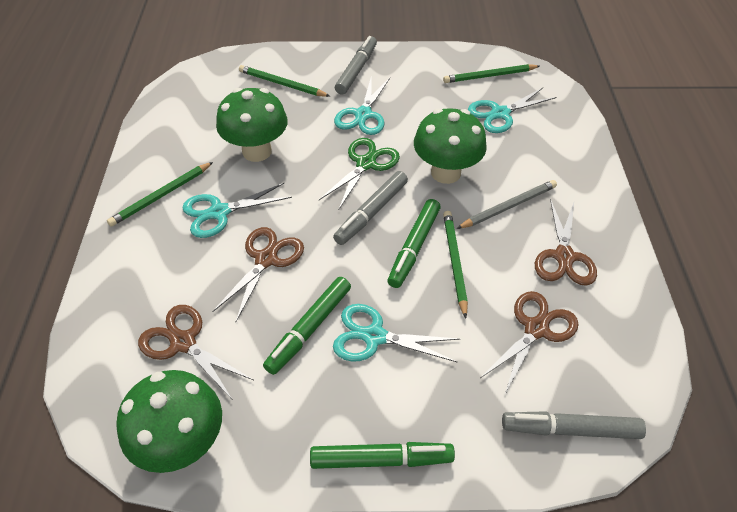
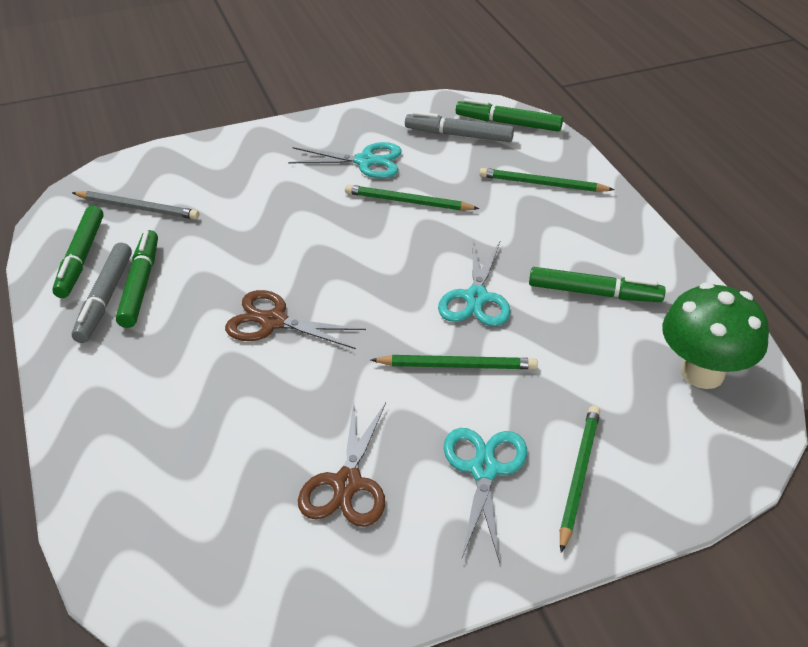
brown scissors: [138,305,253,399] [212,227,304,321] [480,291,579,396] [535,199,597,286] = 4 -> [225,290,366,349] [298,401,386,527] = 2
green marker: [263,277,351,375] [310,442,455,469] [387,199,441,288] = 3 -> [52,206,103,298] [116,230,158,328] [456,98,563,132] [529,267,666,302] = 4
green mushroom: [116,370,222,473] [216,88,288,162] [414,108,487,184] = 3 -> [662,282,769,389] = 1
green scissors: [319,138,400,209] = 1 -> none = 0
grey marker: [333,171,408,245] [335,36,377,95] [502,411,646,439] = 3 -> [72,243,132,343] [405,111,514,142] = 2
turquoise scissors: [182,183,292,238] [333,304,460,362] [334,75,390,135] [468,88,557,133] = 4 -> [288,142,402,179] [438,240,511,327] [443,428,527,563] = 3

